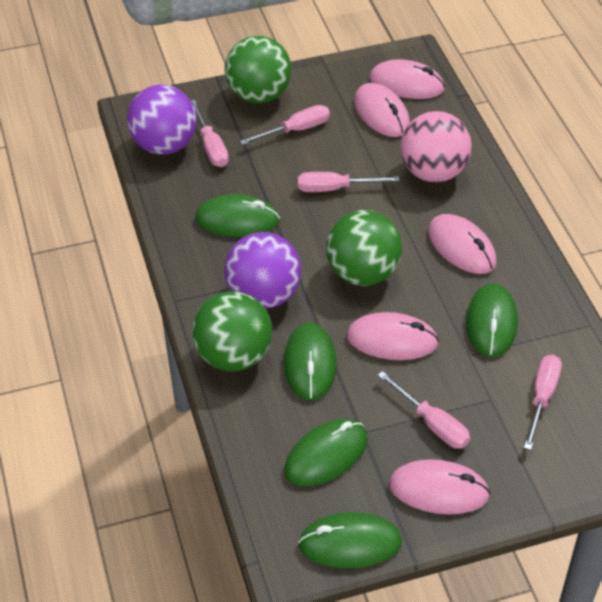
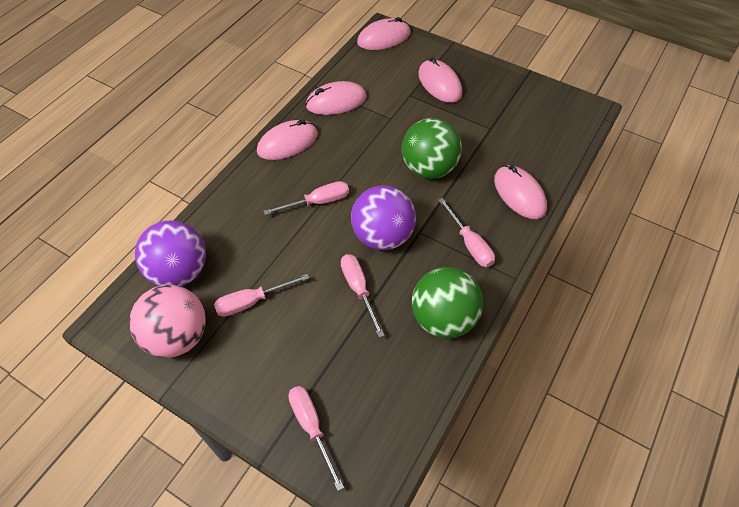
green ball: [192,291,273,371] [225,36,291,103] [326,210,402,286] = 3 -> [402,118,462,179] [412,267,483,338] = 2
green mouse: [195,194,280,237] [284,323,337,400] [284,419,368,486] [298,512,402,569] [466,283,518,357] = 5 -> none = 0

